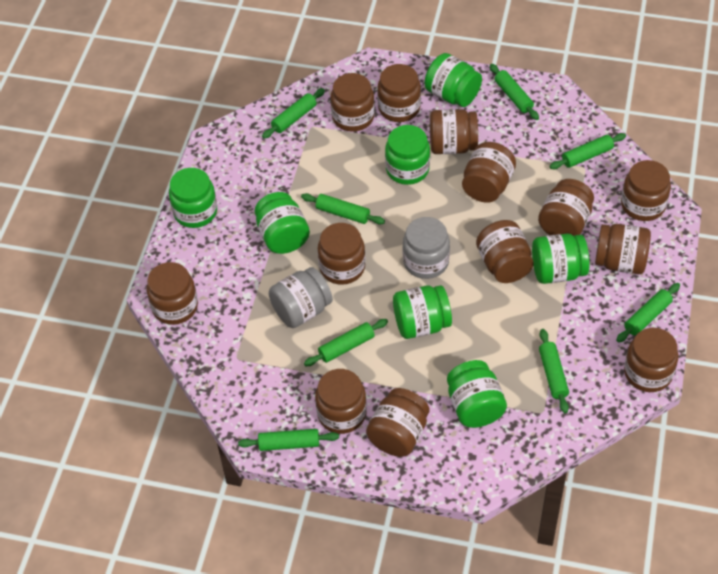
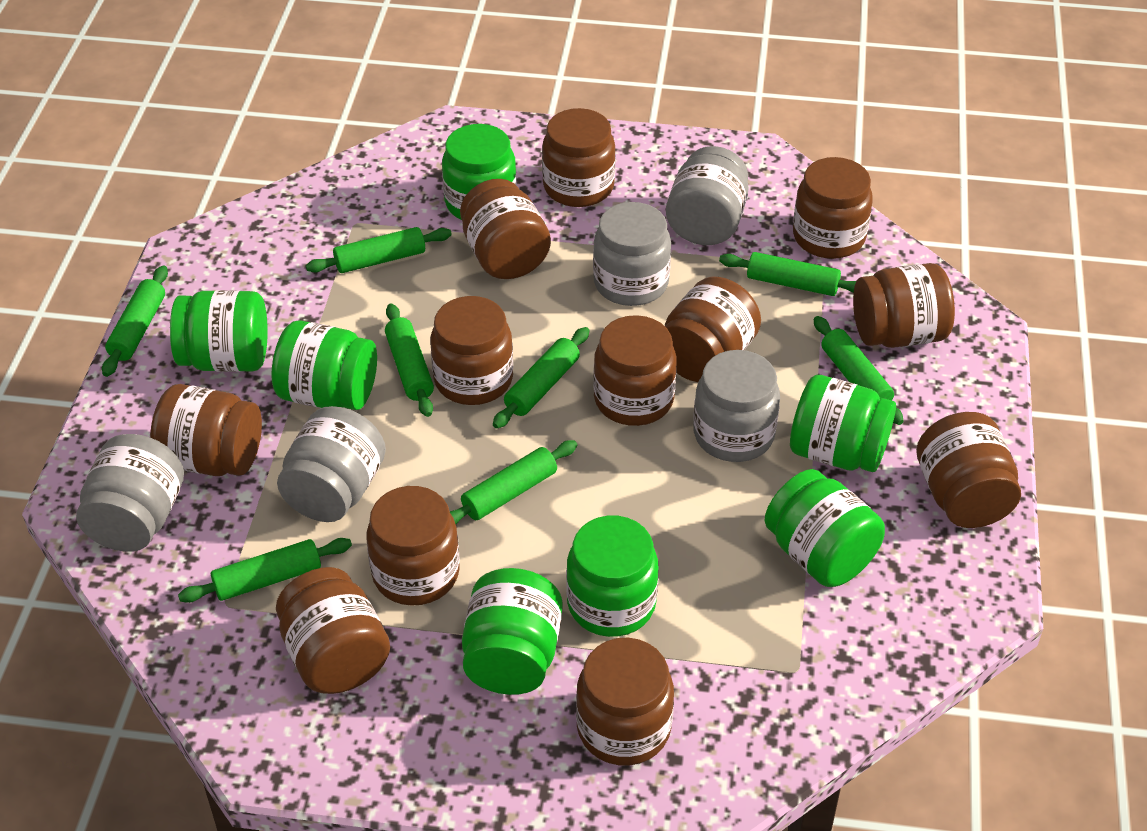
brown jar: [147,262,198,325] [315,369,367,434] [318,223,366,285] [331,73,375,131] [366,388,429,457] [377,64,421,122] [430,109,478,154] [462,142,516,203] [476,220,534,283] [538,179,594,236] [595,224,651,274] [621,160,671,221] [624,328,679,392] = 13 -> [150,384,262,476] [276,567,390,694] [367,486,460,606] [430,296,513,405] [460,179,551,279] [542,108,616,207] [576,638,674,766] [593,315,677,426] [665,277,761,382] [793,157,873,259] [853,263,955,348] [916,412,1021,528] = 12
grey jar: [269,267,333,328] [403,217,450,279] = 2 -> [76,434,184,552] [277,406,386,522] [593,202,671,306] [666,146,748,245] [693,350,780,462] = 5

